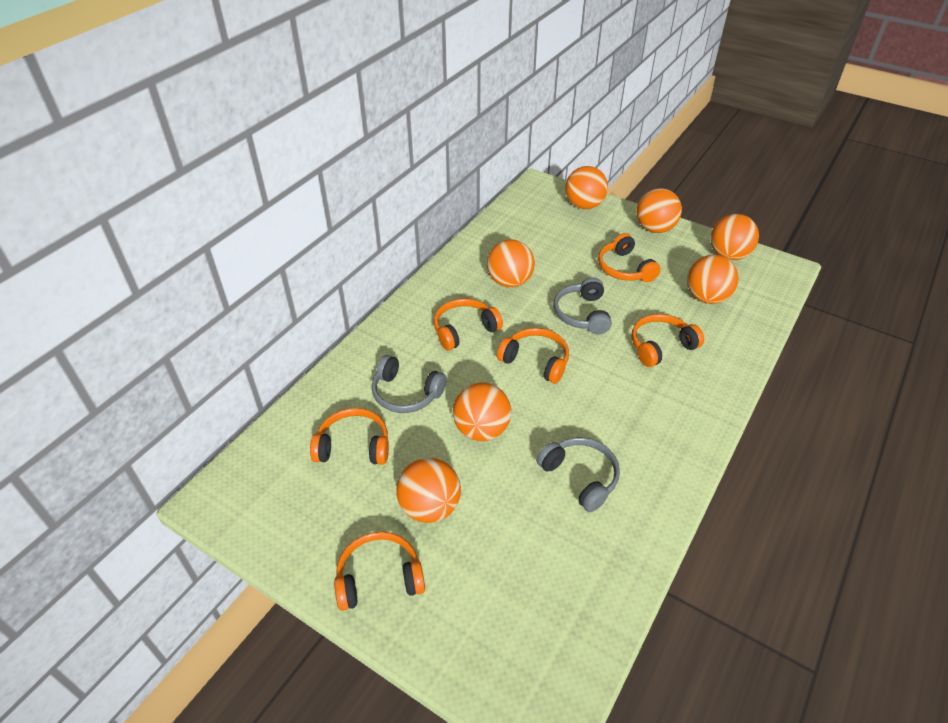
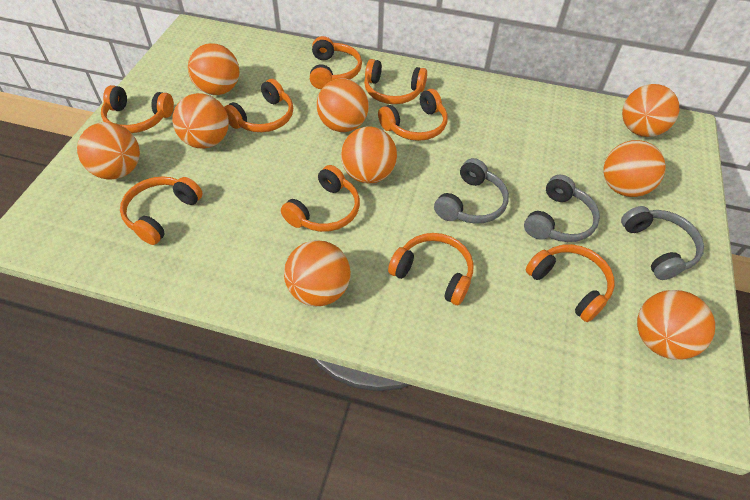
orange ball: [396,458,461,523] [453,382,511,441] [487,239,535,288] [565,166,608,209] [637,188,682,233] [687,255,739,304] [710,214,759,260] = 7 -> [77,122,140,179] [172,93,229,149] [188,43,239,95] [284,240,351,306] [317,78,369,132] [341,126,397,183] [604,140,666,197] [622,84,679,137] [637,290,715,360] = 9
orange headphones: [310,408,389,465] [334,531,425,611] [434,298,503,351] [497,328,569,384] [598,233,661,282] [632,314,704,367] = 6 -> [101,85,174,133] [120,176,203,245] [224,79,293,132] [281,165,360,232] [310,36,362,89] [364,59,427,104] [378,89,448,141] [388,233,473,305] [526,244,615,322] = 9

